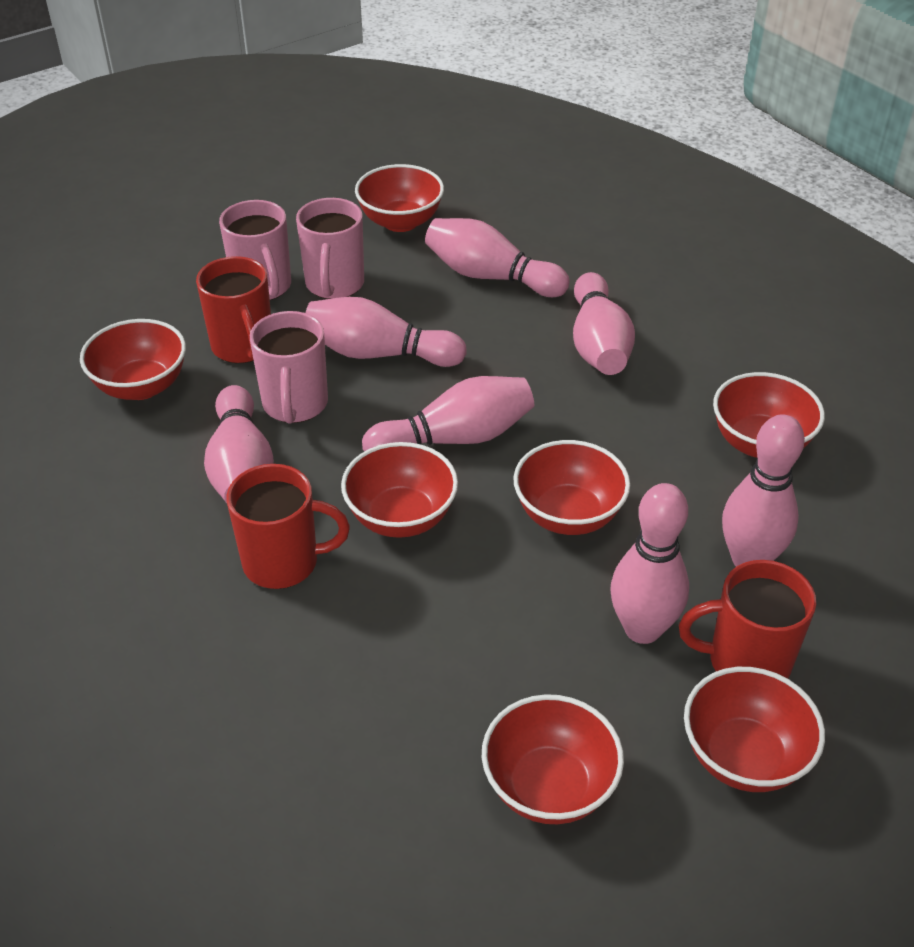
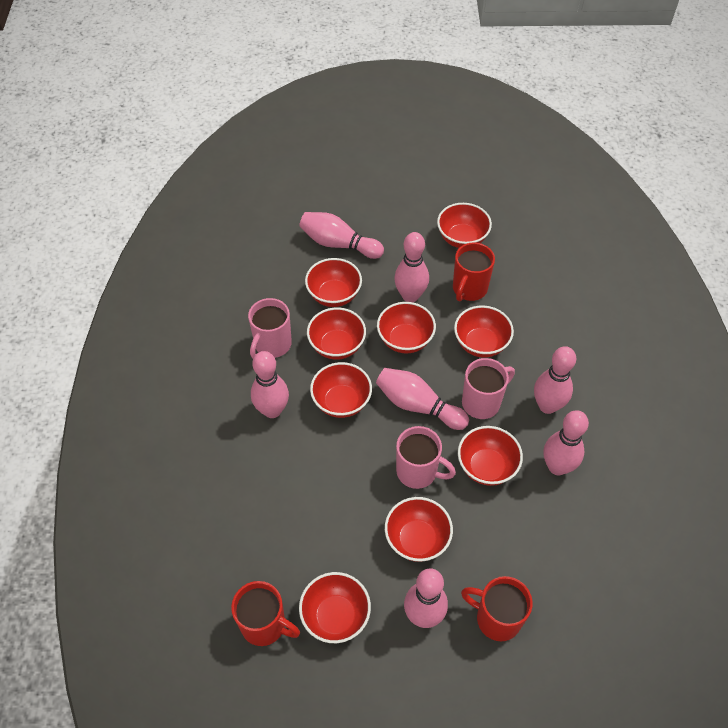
red bowl: [80,319,186,400] [341,442,458,538] [355,164,444,232] [482,694,624,824] [514,440,630,535] [684,667,825,792] [713,372,825,458] = 7 -> [299,572,371,643] [305,258,362,307] [307,308,366,360] [310,362,372,418] [377,302,436,354] [385,497,453,562] [437,203,492,248] [454,306,514,358] [458,426,523,486] = 9

